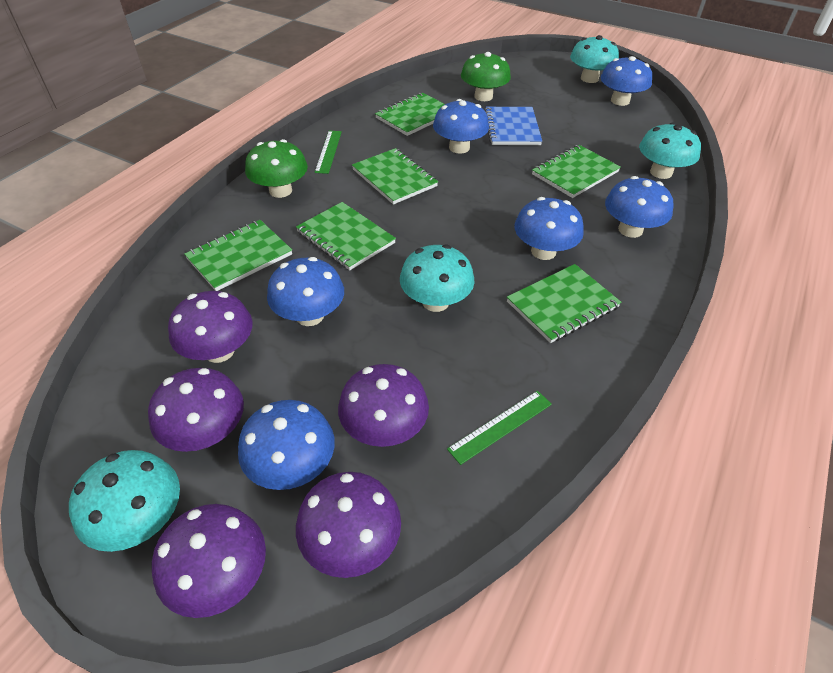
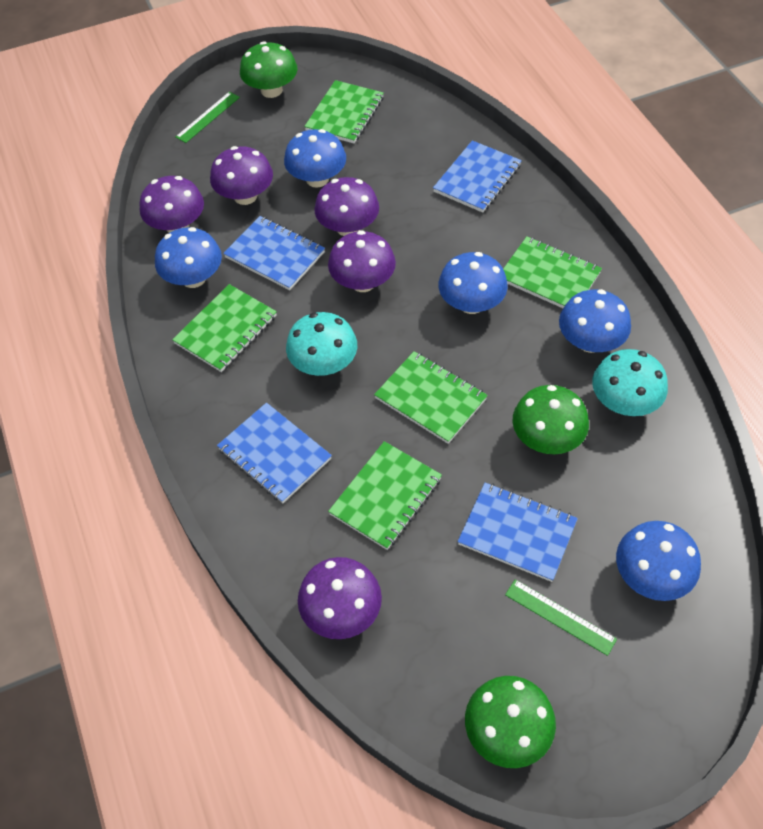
blue mushroom: [238,400,335,490] [267,257,344,326] [433,99,489,154] [514,197,584,260] [601,56,652,106] [605,176,673,238] = 6 -> [155,227,222,288] [284,129,346,188] [438,252,508,314] [559,289,631,353] [616,521,701,601] = 5
blue notebook: [484,107,542,145] = 1 -> [217,403,332,503] [223,216,325,290] [433,140,522,213] [458,483,578,582] = 4
green mushroom: [245,139,308,198] [461,52,511,101] = 2 -> [240,41,297,98] [465,676,556,768] [513,385,589,454] = 3
green notebook: [184,220,292,291] [296,202,396,270] [352,148,438,205] [375,93,445,136] [507,264,621,343] [532,145,621,198] = 6 -> [172,284,277,372] [304,80,384,143] [328,441,442,550] [374,351,488,444] [503,236,602,308] = 5
turquoise mushroom: [69,450,180,552] [400,244,474,312] [570,35,619,83] [639,122,701,179] = 4 -> [286,312,357,376] [592,349,668,416] = 2

